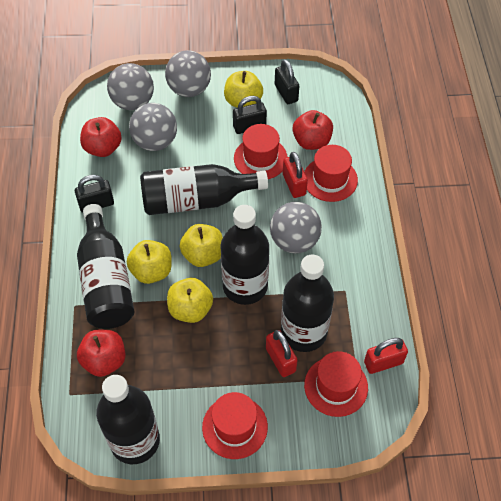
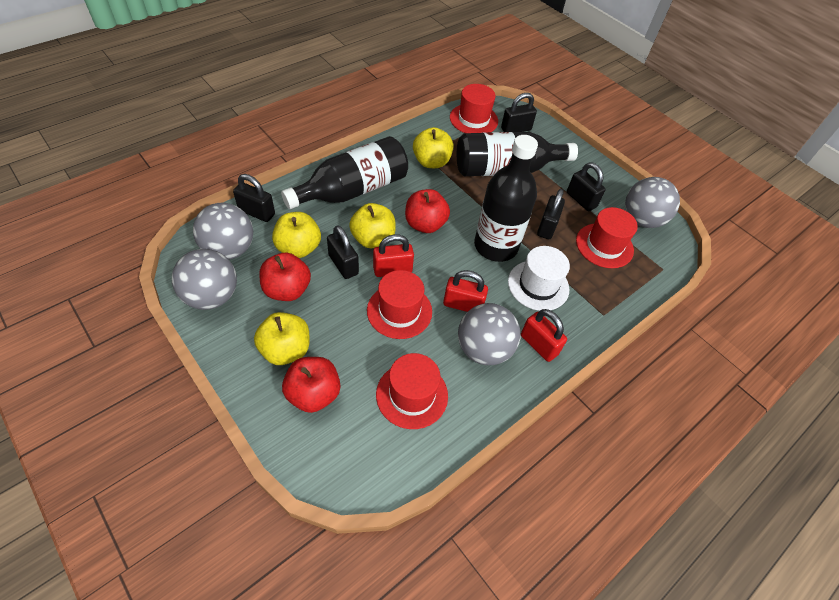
black bottle: [77,204,135,329] [96,375,160,464] [140,164,268,215] [220,205,269,305] [281,255,334,352] = 5 -> [281,136,408,209] [457,132,578,176] [474,135,538,262] = 3
black padlock: [75,175,114,213] [233,96,267,134] [275,59,299,104] = 3 -> [233,174,275,222] [327,225,359,279] [501,93,537,132] [537,189,565,239] [567,162,606,211] = 5
white hat: none = 0 -> [508,246,570,311] = 1

